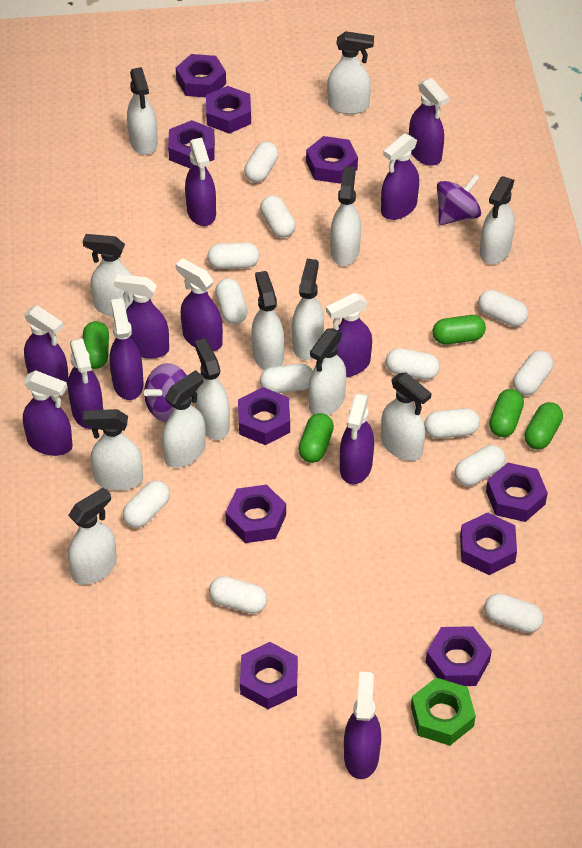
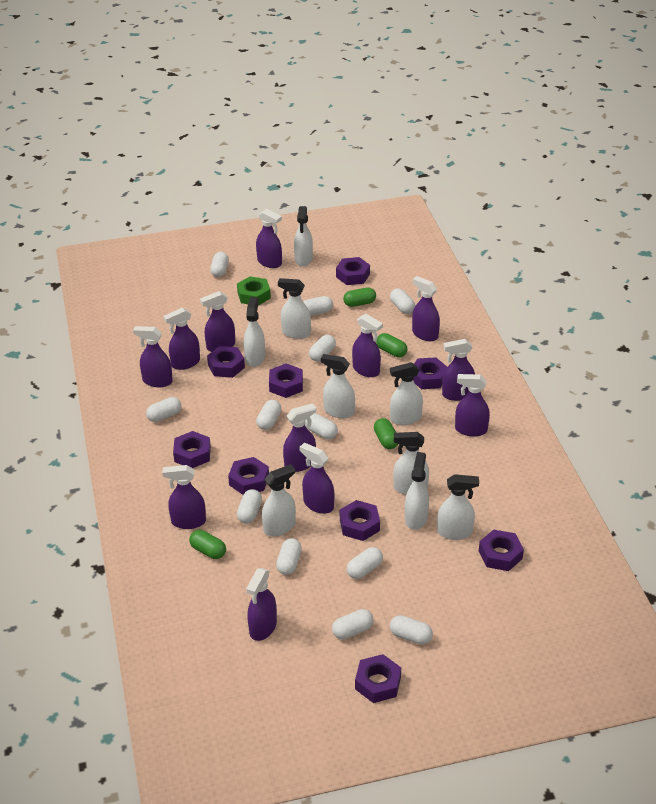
green capsule: [83,321,109,369] [298,413,334,463] [433,315,486,345] [489,389,524,437] [524,402,563,449] = 5 -> [189,530,226,559] [343,287,376,307] [374,418,398,449] [376,333,408,358] = 4
purple nut: [168,120,215,168] [176,54,226,97] [206,86,251,134] [225,484,286,543] [238,387,290,445] [240,642,298,709] [306,136,358,184] [426,626,492,686] [460,512,517,575] [486,463,548,522] = 10 -> [173,431,211,468] [207,346,245,378] [228,457,269,495] [269,363,303,398] [336,257,370,285] [340,500,380,541] [355,654,401,703] [413,357,447,389] [479,529,524,571] = 9
purple spinning top: [144,363,187,422] [437,174,481,225] = 2 -> none = 0
white capsule: [123,480,170,528] [207,243,260,269] [209,576,267,614] [215,278,248,324] [244,141,279,183] [260,195,296,238] [260,364,313,393] [386,348,440,380] [424,408,480,439] [455,445,506,486] [478,290,528,327] [484,593,543,633] [513,351,553,395] = 13 -> [146,397,181,422] [210,252,229,277] [237,489,262,524] [256,400,282,430] [276,538,302,575] [303,296,333,316] [305,413,338,439] [309,335,336,362] [332,609,373,640] [347,547,383,579] [390,288,415,314] [390,615,433,645] = 12
white spray bottle: [68,487,117,585] [83,234,133,317] [83,409,143,491] [127,67,158,155] [162,370,205,468] [195,338,230,440] [252,271,284,370] [292,259,324,360] [308,328,346,416] [327,31,374,114] [330,166,361,266] [381,372,431,461] [480,176,515,264] = 13 -> [244,297,265,367] [262,464,296,536] [278,278,311,339] [294,206,313,267] [321,354,355,418] [390,362,423,425] [393,432,429,495] [405,452,429,530] [437,474,479,540] = 9

